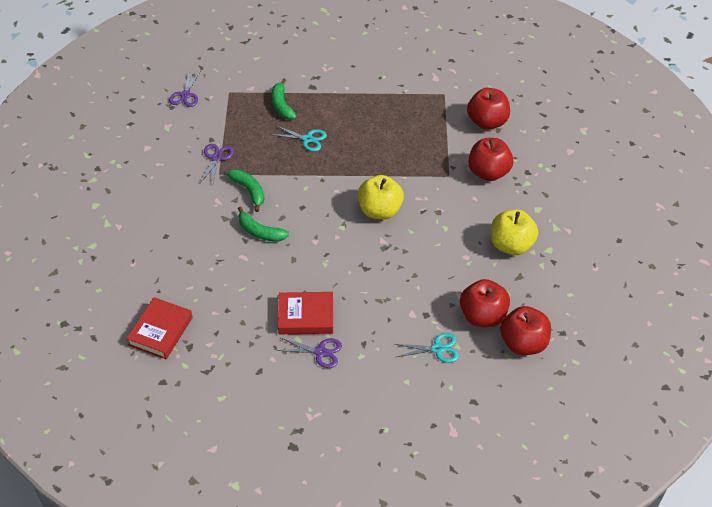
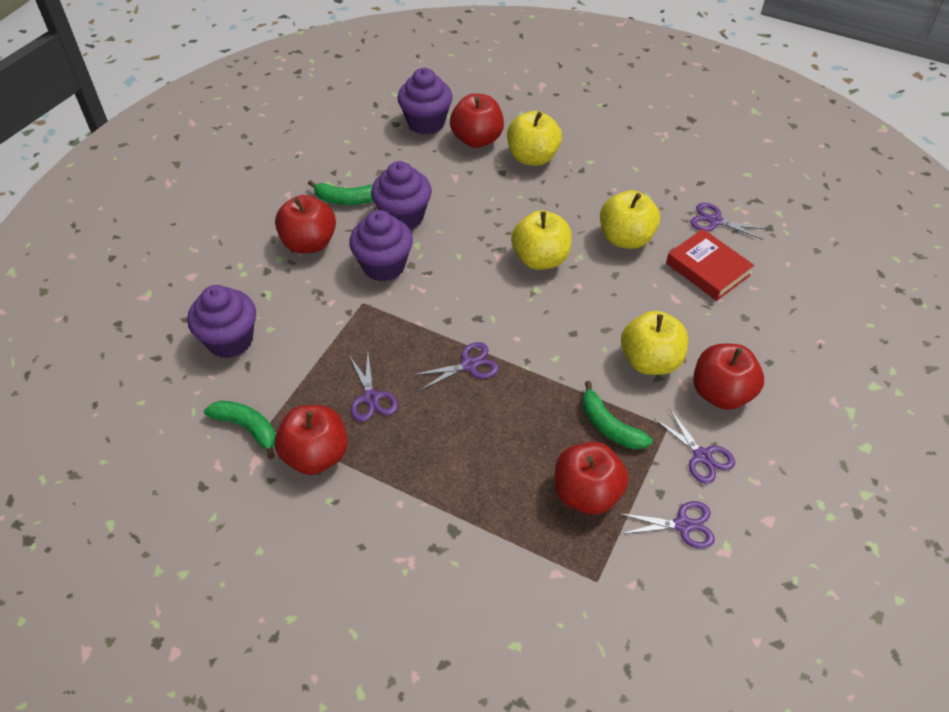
purple cupcake: none = 0 -> [187,285,256,358] [349,210,413,282] [371,161,432,229] [398,68,453,135] = 4
purple scissors: [169,72,200,107] [200,144,234,186] [276,338,342,368] = 3 -> [350,354,398,422] [413,342,499,390] [618,501,715,548] [655,408,735,484] [690,203,767,240] = 5
red apple: [460,279,510,327] [467,88,510,130] [468,138,513,181] [500,306,551,355] = 4 -> [275,195,336,253] [275,405,348,475] [450,94,504,148] [554,442,629,515] [693,343,764,410] = 5
red book: [126,297,193,359] [278,292,333,334] = 2 -> [666,229,754,301] = 1
turquoise scissors: [271,125,327,151] [395,333,459,363] = 2 -> none = 0
yellow apple: [358,175,404,220] [491,209,538,255] = 2 -> [507,111,562,166] [511,210,572,270] [600,190,660,249] [621,311,688,375] = 4

